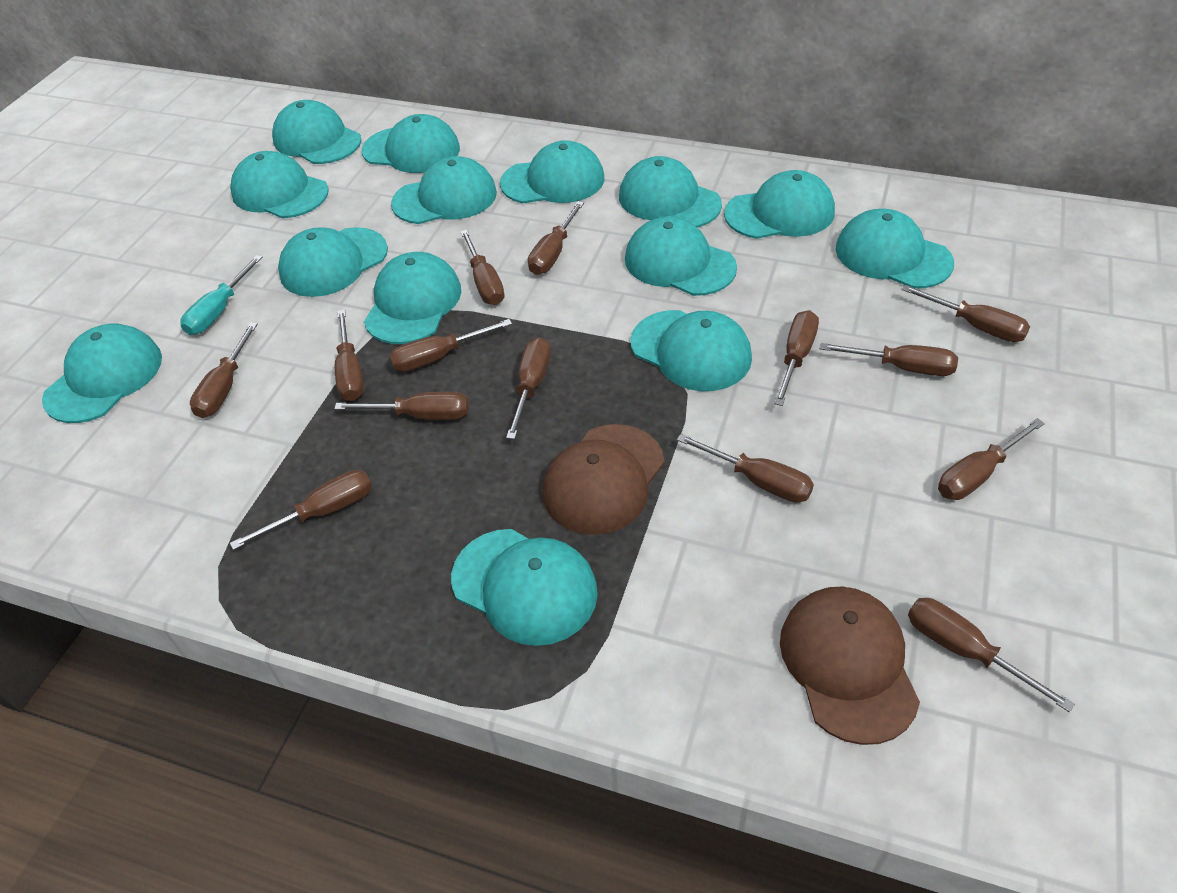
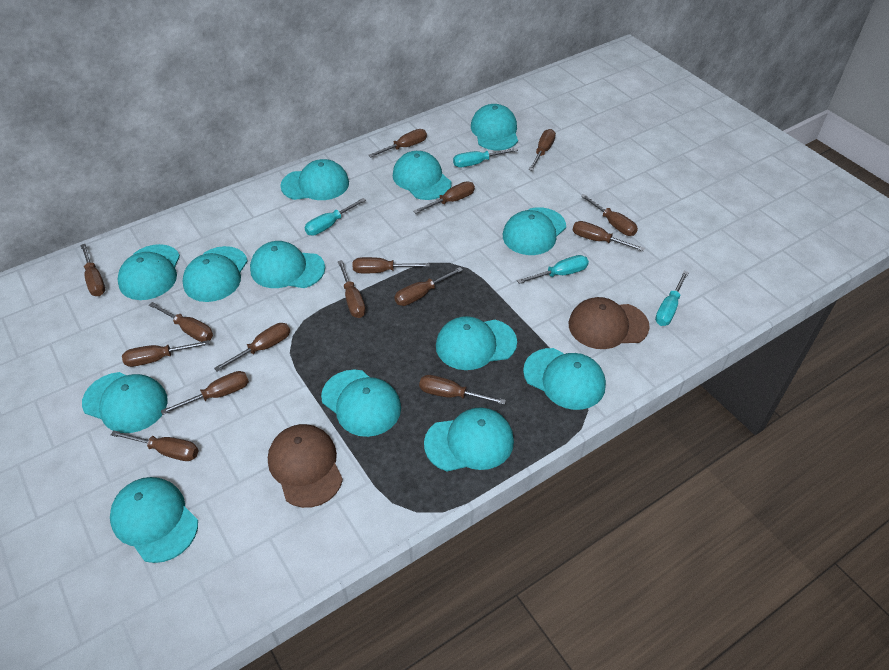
brown screwdriver: [190,322,258,418] [230,470,372,550] [334,392,469,420] [335,310,364,401] [389,319,512,372] [460,229,504,305] [506,337,551,439] [528,201,584,275] [677,434,814,503] [774,310,819,406] [820,343,958,376] [901,285,1030,342] [908,598,1075,712] [938,418,1045,500] = 14 -> [80,244,105,296] [111,430,198,461] [122,340,210,367] [149,302,213,342] [161,371,249,415] [214,323,290,371] [338,260,366,318] [353,257,430,273] [369,129,427,157] [394,267,463,306] [413,181,475,214] [419,375,506,405] [529,129,556,171] [573,221,645,251] [581,194,638,236] = 15
turquoise cap: [42,324,162,423] [230,151,329,218] [272,100,361,164] [278,227,388,297] [362,114,460,173] [364,252,461,344] [391,156,497,224] [451,529,598,646] [500,140,604,203] [619,156,722,228] [625,217,737,296] [631,310,752,391] [724,170,835,239] [836,209,954,289] = 14 -> [82,372,168,433] [110,477,198,563] [118,244,180,300] [183,246,248,302] [250,241,325,288] [280,159,349,200] [321,370,401,437] [393,151,451,200] [424,407,514,471] [436,316,517,370] [471,104,518,150] [503,207,566,255] [523,348,606,410] = 13
turquoise screwdriver: [180,255,263,335] = 1 -> [305,198,366,236] [453,148,518,167] [517,255,589,284] [655,271,689,326] = 4

